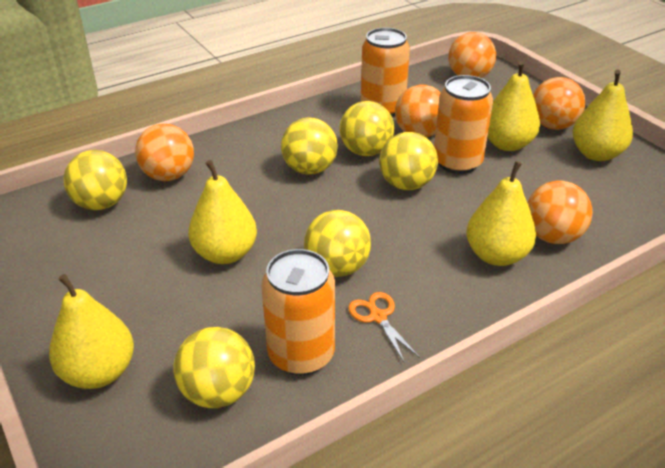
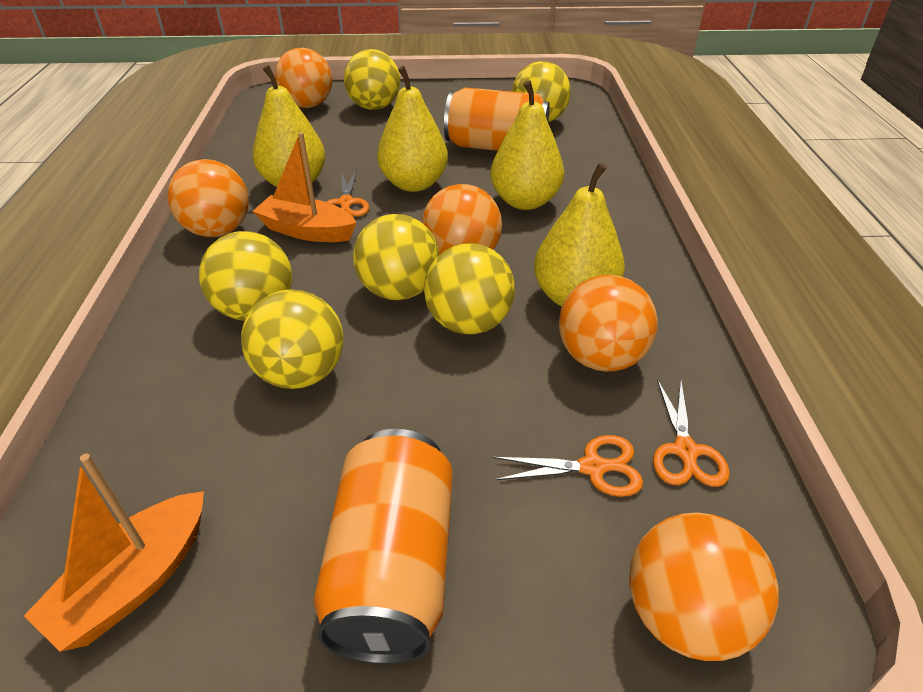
orange boat: none = 0 -> [24,454,204,652] [252,132,357,242] = 2
orange can: [261,249,335,375] [361,28,410,117] [434,75,493,174] = 3 -> [313,429,453,664] [444,87,549,151] = 2
orange scissors: [348,292,420,363] = 1 -> [326,170,369,217] [493,435,643,497] [653,379,730,487] = 3
yellow pear: [49,274,134,389] [188,160,257,264] [466,161,536,266] [488,61,540,151] [572,69,633,161] = 5 -> [253,65,325,187] [377,66,448,192] [490,80,564,210] [534,163,625,306] = 4

